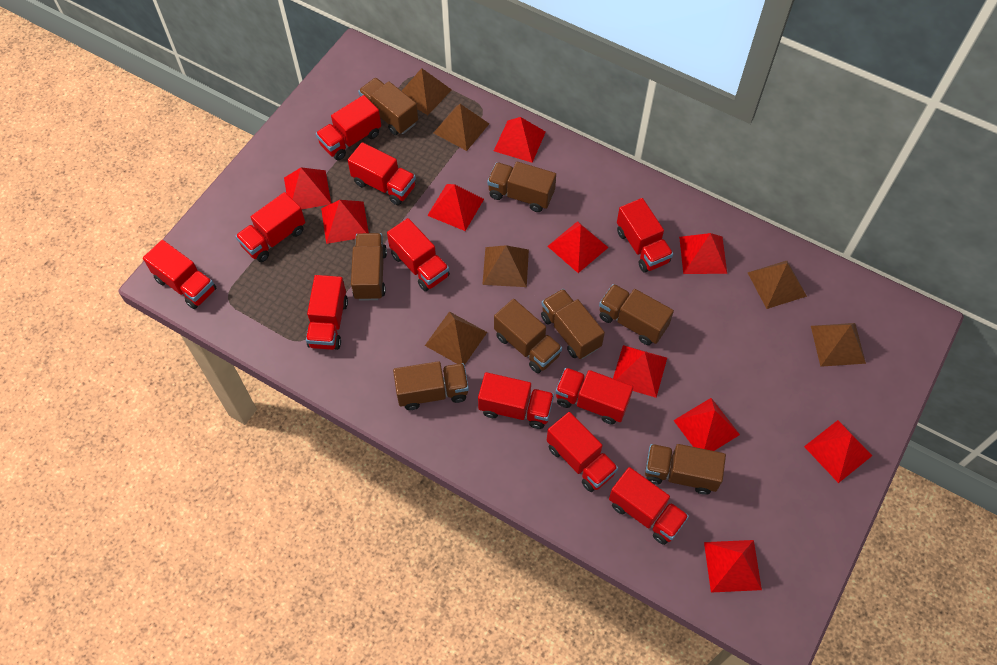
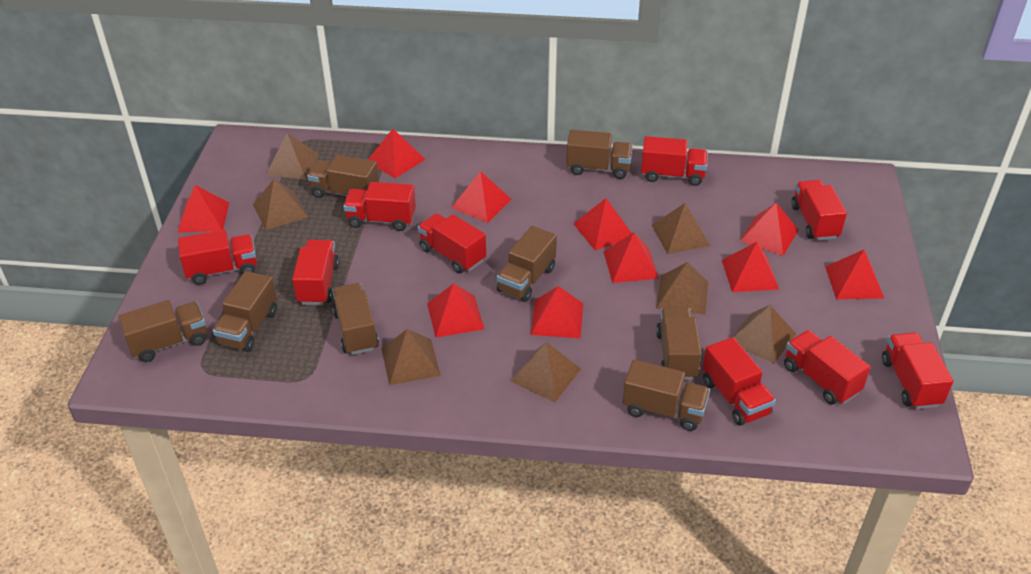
brown pyramid: [402,68,452,115] [425,311,487,365] [433,104,489,151] [482,245,529,287] [748,261,807,309] [811,323,866,367] = 6 -> [253,179,308,230] [266,133,319,180] [381,329,441,385] [510,342,581,402] [651,203,710,254] [656,262,708,315] [732,305,796,364] = 7
red truck: [143,240,216,309] [235,192,305,262] [306,275,348,350] [316,95,381,160] [348,142,416,205] [387,218,450,291] [478,372,554,429] [547,412,618,492] [555,368,633,425] [609,467,689,545] [617,198,673,272] = 11 -> [178,230,257,285] [292,240,339,305] [343,182,416,231] [418,213,486,274] [641,136,708,186] [702,337,776,426] [784,330,871,405] [791,180,847,240] [882,332,954,409] = 9

